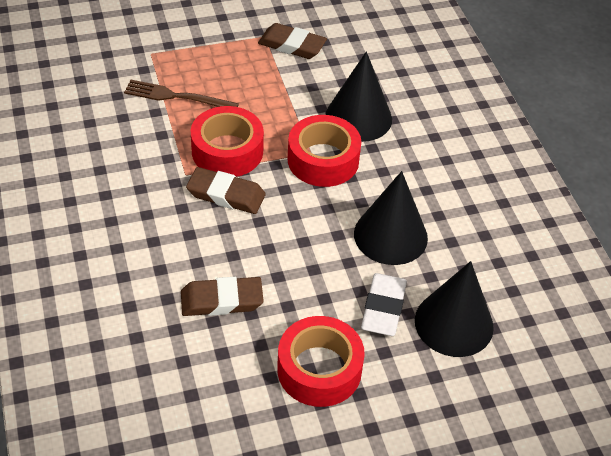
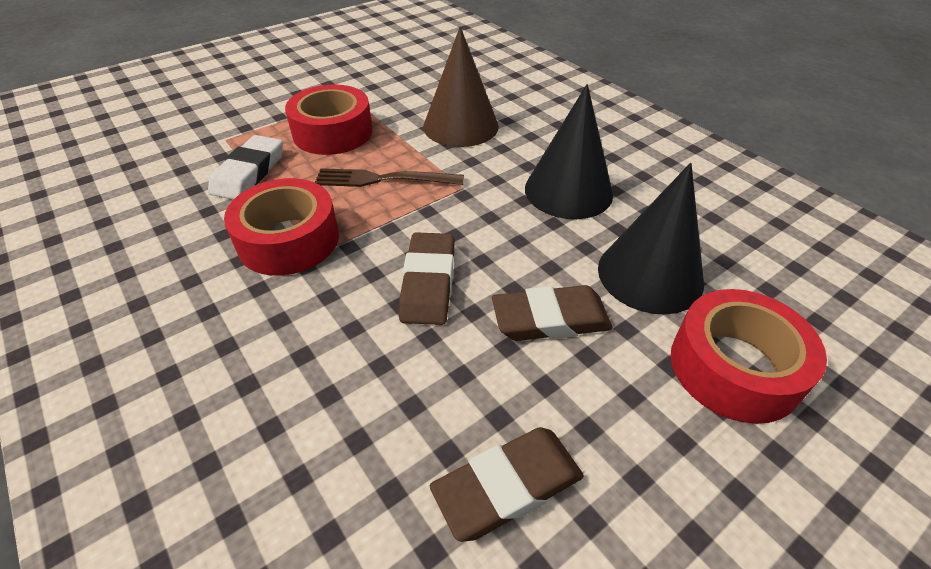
black cone: [325,51,392,142] [354,171,428,265] [415,261,494,357] = 3 -> [525,84,613,219] [598,163,704,315] = 2
brown cone: none = 0 -> [423,26,499,147] = 1

